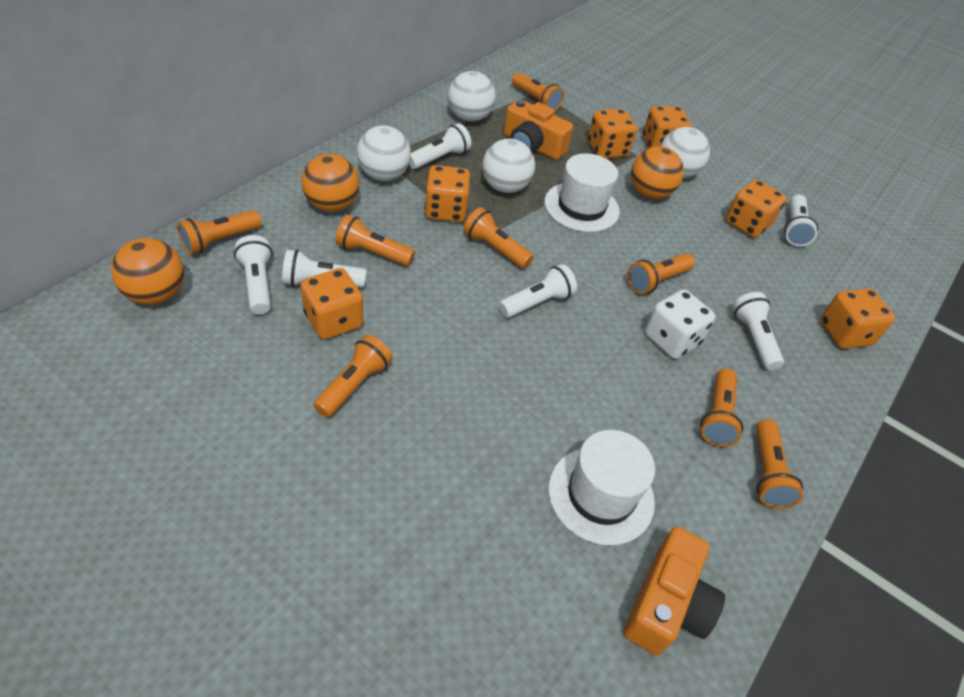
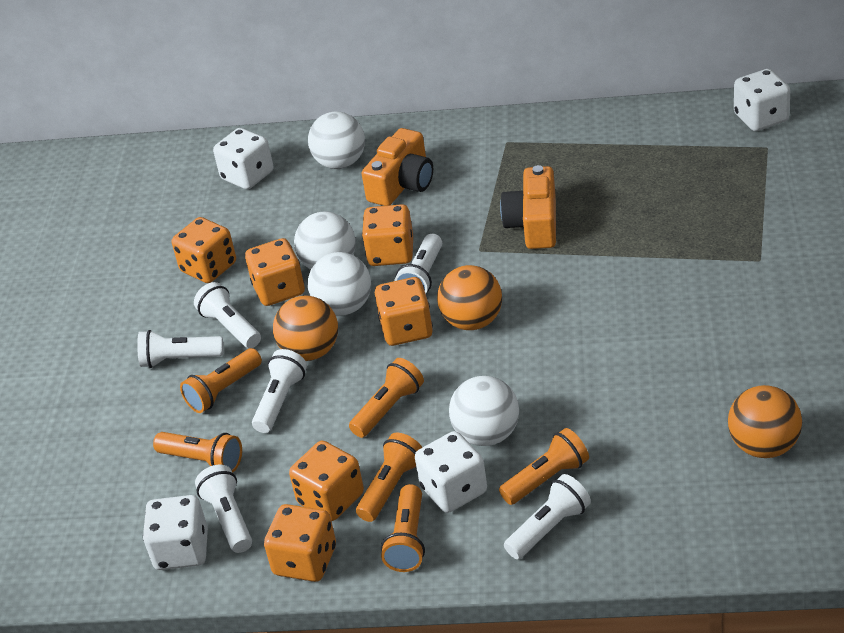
orange flashlight: [177,210,262,255] [313,335,393,418] [335,214,415,266] [463,207,534,269] [512,72,564,112] [627,253,695,294] [700,368,744,447] [756,419,803,509] = 8 -> [153,432,242,473] [180,348,262,413] [349,358,424,438] [356,432,422,522] [381,484,425,572] [499,428,589,505] = 6
white dice: [645,289,715,359] = 1 -> [143,495,208,570] [213,128,273,189] [415,431,487,513] [734,69,790,131] = 4
white hat: [544,153,620,232] [548,430,655,546] = 2 -> none = 0

